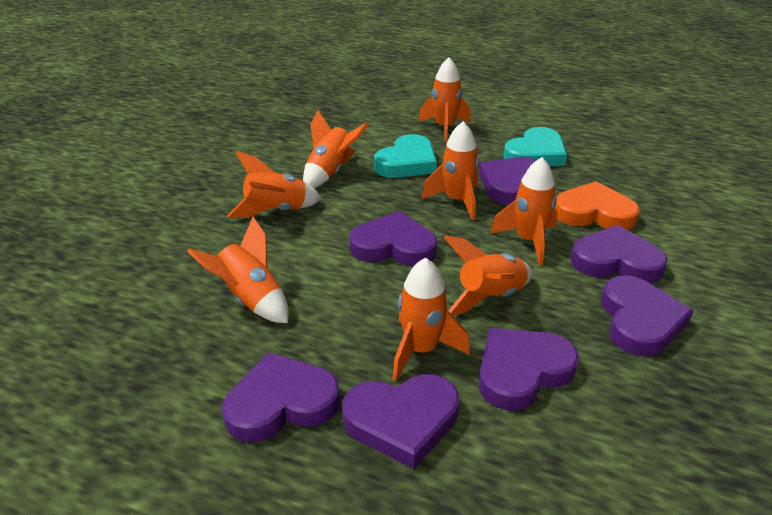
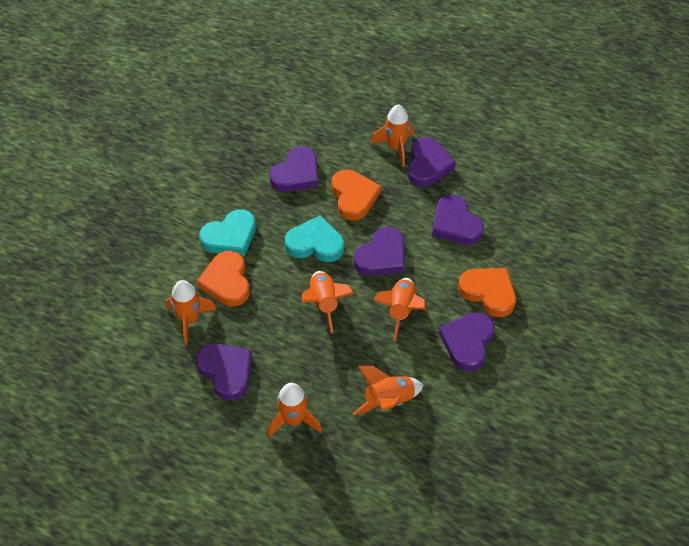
orange heart: [554,181,640,230] = 1 -> [197,251,250,306] [332,170,381,221] [458,268,516,317] = 3
orange rocket: [187,217,289,323] [227,151,322,218] [303,110,369,188] [392,258,470,381] [418,57,471,142] [421,121,479,221] [444,235,532,316] [490,157,558,265] = 8 -> [166,280,216,345] [267,383,322,437] [302,271,354,333] [352,366,424,416] [371,104,414,167] [373,278,426,341] = 6
purple heart: [222,352,340,443] [342,374,459,469] [350,211,437,266] [479,157,537,205] [479,328,579,411] [570,225,668,283] [601,275,694,357] = 7 -> [196,343,252,400] [270,146,318,192] [353,227,405,276] [407,137,456,187] [432,195,484,245] [439,312,495,371] = 6

